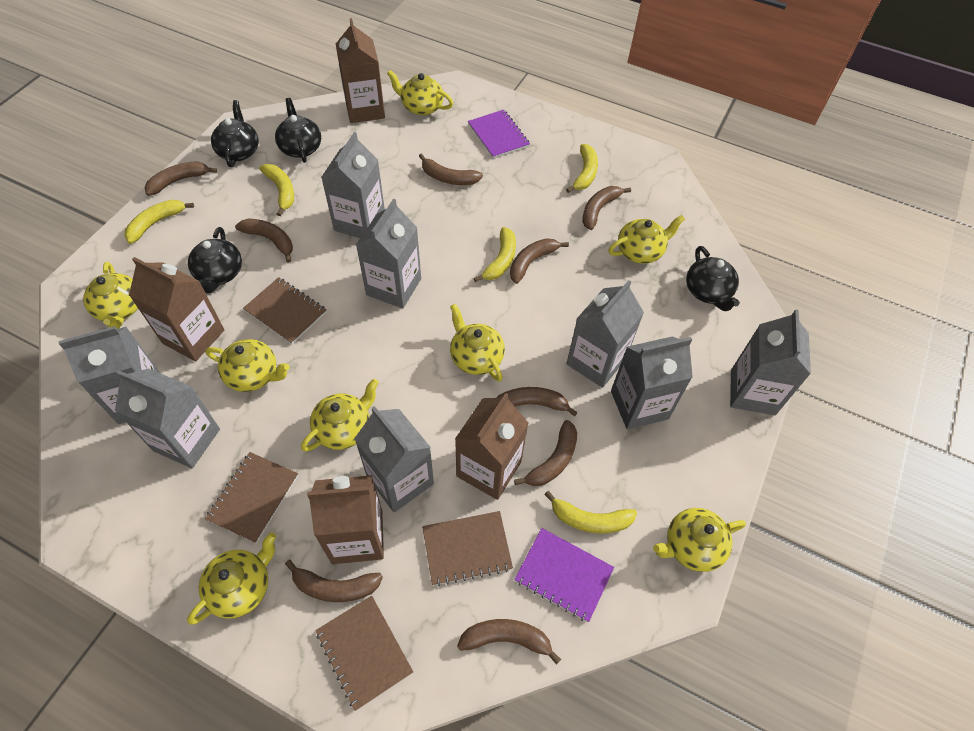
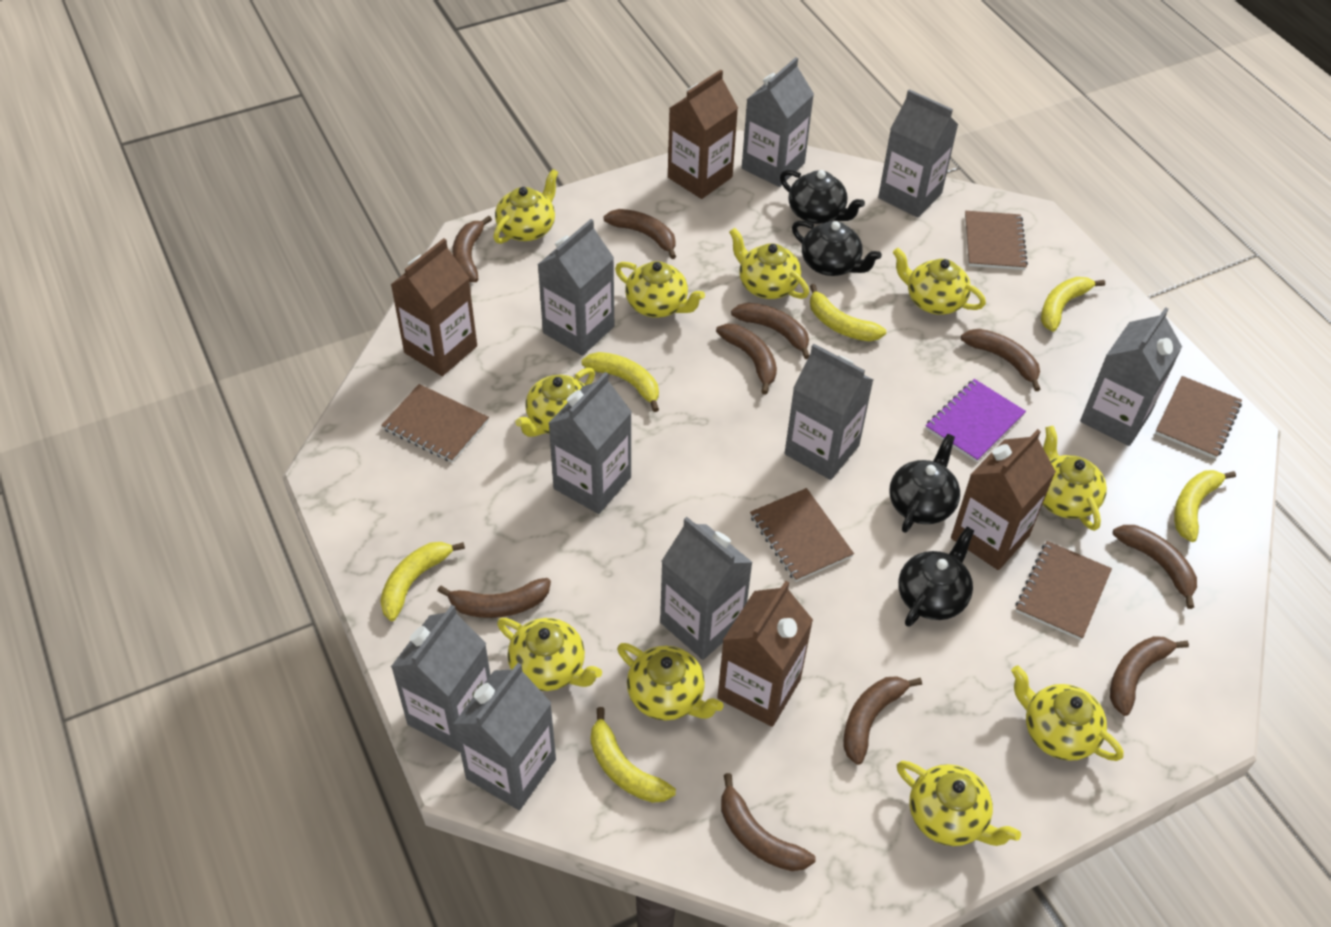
brown banana: [145,161,217,196] [235,218,293,262] [285,560,383,602] [419,153,483,185] [457,619,561,665] [496,387,578,416] [510,238,569,284] [514,420,577,486] [582,186,631,230] = 9 -> [437,578,551,618] [452,216,492,282] [603,209,676,259] [716,324,777,394] [721,773,816,871] [731,303,810,359] [843,676,922,765] [961,329,1040,391] [1110,636,1189,716] [1113,525,1197,609] = 10
brown notebook: [205,452,298,543] [243,277,327,344] [315,596,413,711] [422,511,513,586] = 4 -> [381,384,489,463] [750,488,854,582] [965,211,1028,270] [1016,541,1112,640] [1155,376,1242,459] = 5
grey carton: [59,326,160,424] [115,368,220,468] [321,132,385,238] [354,406,434,512] [356,199,421,309] [566,280,644,388] [611,336,693,429] [730,309,811,415] = 8 -> [391,605,490,752] [453,663,556,810] [537,219,614,356] [548,372,632,514] [660,517,753,660] [742,57,814,187] [785,344,873,480] [878,89,958,218] [1080,307,1182,446] = 9
purple notebook: [468,110,530,159] [514,528,614,622] = 2 -> [925,379,1026,462] = 1
yellow banana: [124,200,194,244] [259,164,294,216] [474,227,516,282] [544,491,637,534] [566,144,598,193] = 5 -> [380,542,465,621] [581,352,659,412] [591,707,676,803] [810,284,886,341] [1041,277,1105,332] [1174,470,1236,542] = 6
yellow teapot: [83,262,138,329] [187,532,276,625] [205,339,289,392] [301,379,379,452] [387,70,453,116] [450,304,505,382] [608,215,685,264] [653,508,746,572] = 8 -> [493,169,559,244] [497,618,602,691] [515,368,595,437] [615,261,705,318] [617,643,724,721] [729,228,809,299] [893,248,986,315] [897,761,1021,846] [1011,665,1124,761] [1042,426,1107,531] = 10

